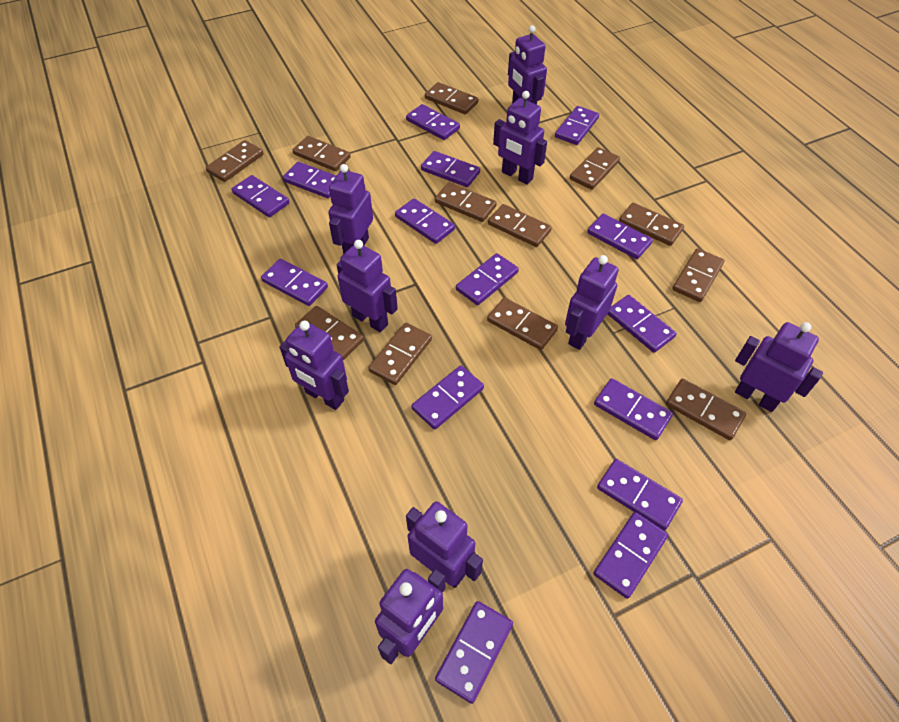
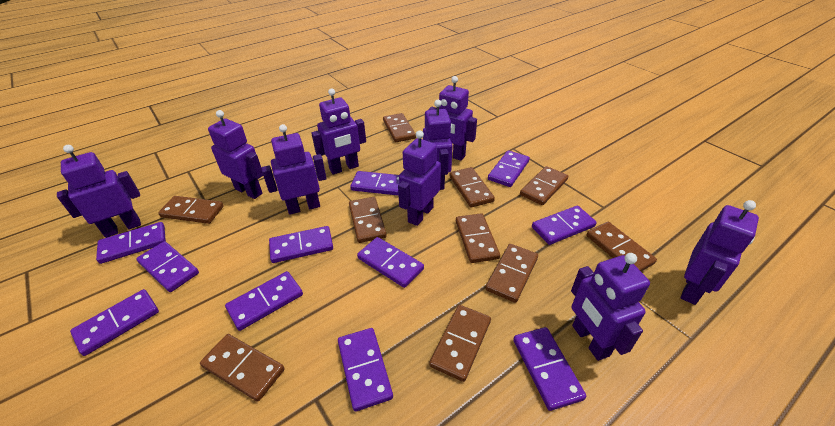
brown domino: [206,140,264,182] [293,136,351,171] [295,306,364,360] [368,323,432,385] [425,82,478,114] [435,182,497,222] [487,297,558,350] [488,204,552,247] [570,147,620,190] [619,203,684,246] [666,379,746,440] [673,248,724,302] = 12 -> [158,196,224,224] [200,334,284,402] [349,197,387,243] [383,113,416,142] [429,305,491,382] [450,167,495,207] [456,213,500,263] [485,244,538,303] [520,166,568,205] [586,222,657,271] = 10
purple domino: [232,175,290,217] [261,259,328,306] [283,162,336,198] [395,198,455,244] [406,104,460,140] [411,365,484,430] [421,151,480,187] [435,601,513,704] [456,253,519,305] [555,106,599,145] [587,214,653,259] [593,512,668,599] [594,378,673,440] [597,459,683,530] [607,295,676,353] = 15 -> [70,289,159,356] [96,222,166,264] [136,241,199,292] [225,271,303,331] [269,226,333,263] [338,328,393,412] [350,171,399,196] [357,237,424,288] [488,150,530,187] [513,327,586,411] [532,206,597,245] = 11

